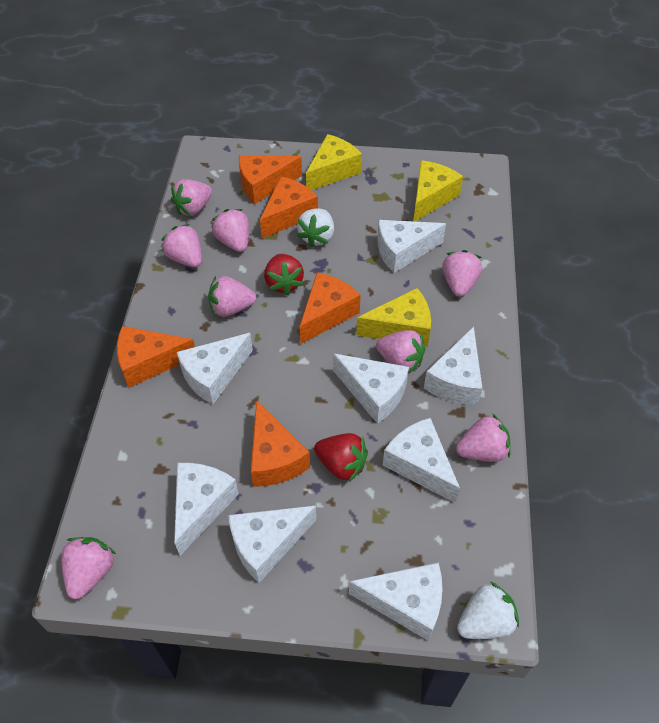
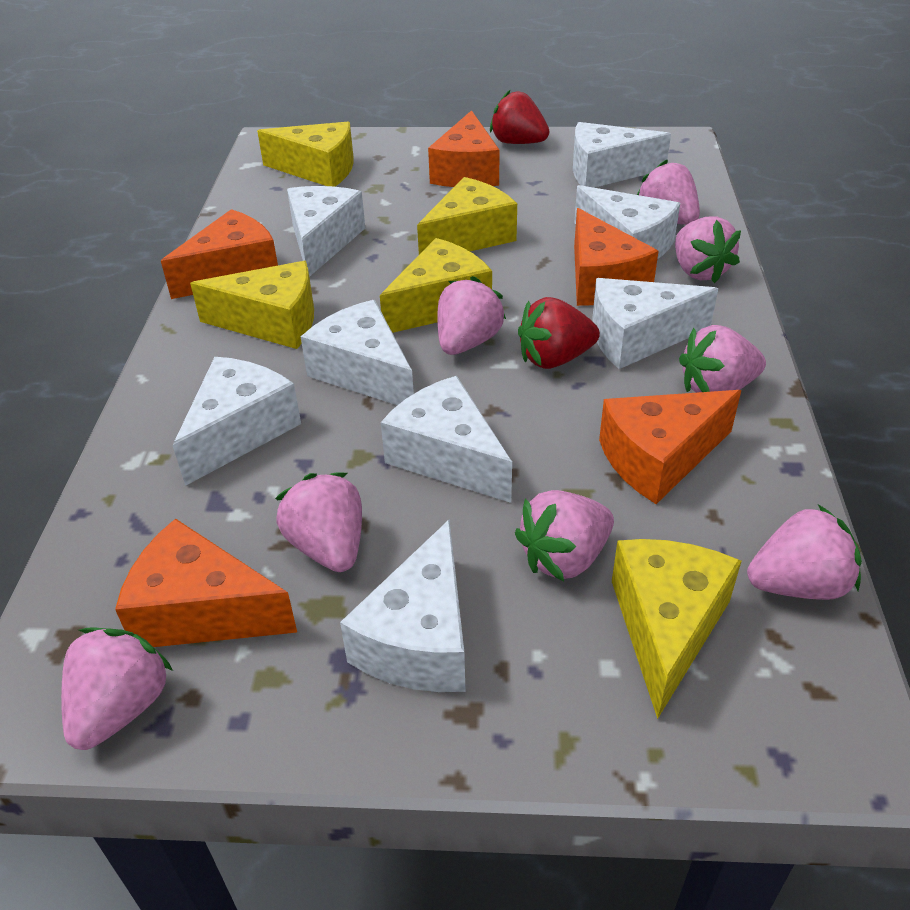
white strawberry: [297,208,334,248] [457,581,519,639] = 2 -> none = 0
yellow cheese: [306,134,362,190] [356,288,431,347] [414,160,463,222] = 3 -> [190,261,314,349] [257,122,354,187] [380,238,492,333] [417,177,517,254] [612,539,741,719] = 5

